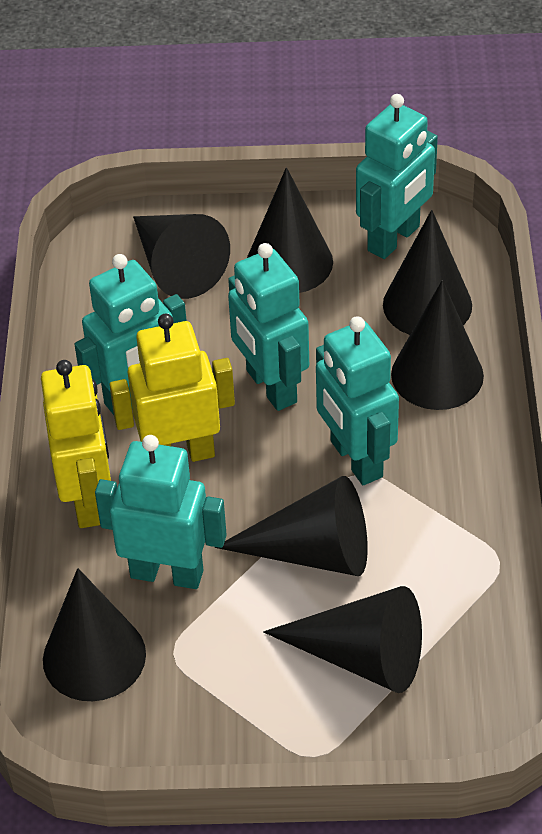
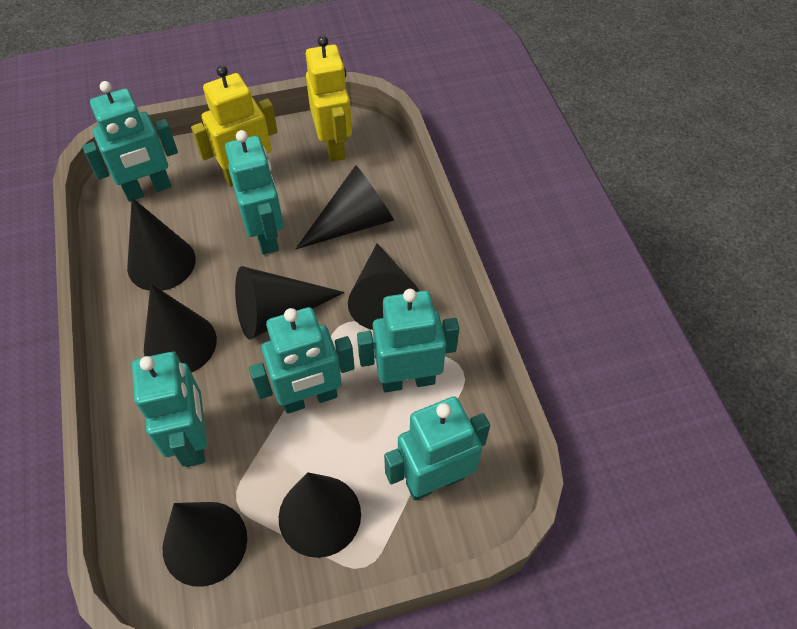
turquoise robot: [74,254,187,415] [95,435,227,589] [228,243,309,411] [316,316,399,485] [356,94,438,259] = 5 -> [82,81,178,202] [132,351,207,467] [225,130,284,255] [249,307,355,414] [357,289,459,392] [384,397,490,501] = 6

